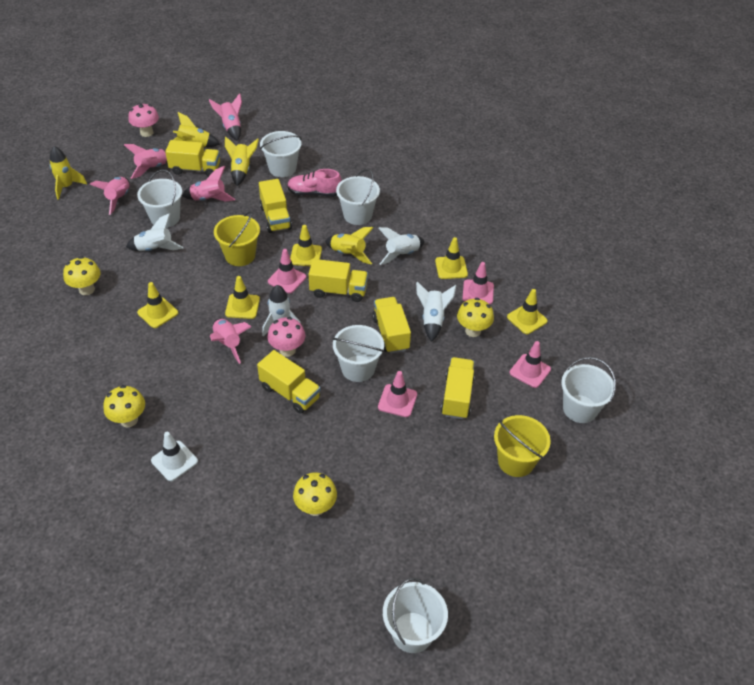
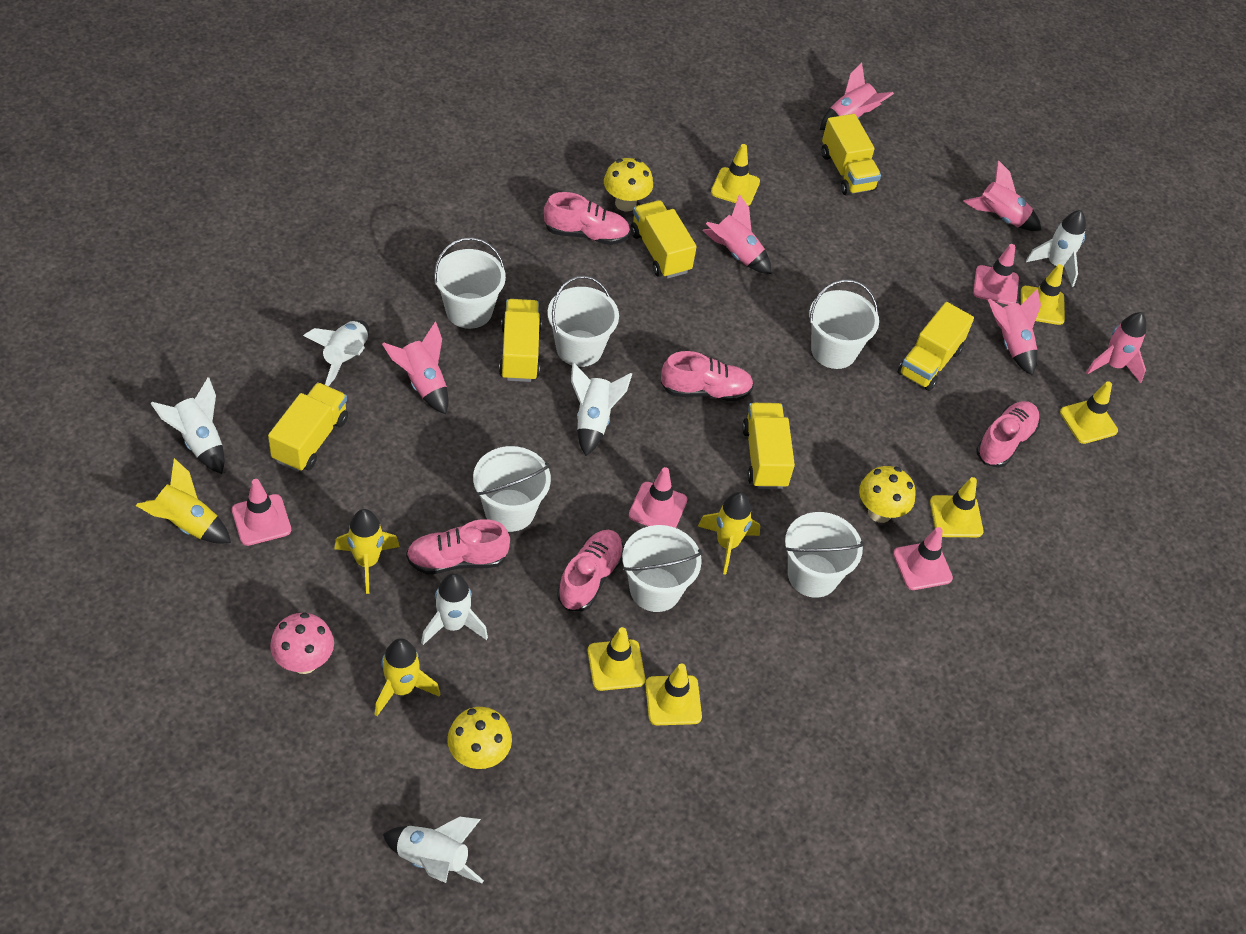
pink mushroom: [129,103,159,137] [267,317,305,357] = 2 -> [270,612,334,674] = 1
pink rocket: [90,177,130,215] [124,144,167,179] [182,166,235,202] [209,93,242,141] [210,319,252,364] = 5 -> [382,322,448,414] [703,194,771,274] [820,63,894,130] [963,160,1041,231] [988,288,1041,376] [1086,312,1146,383] = 6
pink shoe: [287,169,342,197] = 1 -> [406,519,510,574] [544,192,630,245] [557,530,624,611] [661,351,754,401] [976,401,1040,468] = 5
white rocket: [126,213,184,251] [262,285,300,337] [378,227,425,265] [416,282,456,342] = 4 -> [151,377,225,474] [303,320,369,386] [383,817,484,883] [421,573,488,645] [571,362,632,456] [1026,210,1086,287] = 6
white traffic cone: [151,432,198,481] = 1 -> none = 0
yellow bucket: [214,211,260,266] [494,415,551,477] = 2 -> none = 0
yellow mushroom: [63,256,100,295] [103,385,145,428] [293,473,337,516] [457,298,494,337] = 4 -> [447,707,512,769] [604,158,653,211] [859,466,916,523] = 3
yellow traffic cone: [137,282,178,328] [225,276,260,319] [290,225,322,266] [435,237,468,279] [507,289,548,334] = 5 -> [588,627,645,691] [645,663,702,725] [711,144,760,206] [930,477,983,537] [1021,264,1065,325] [1060,381,1118,444] = 6

